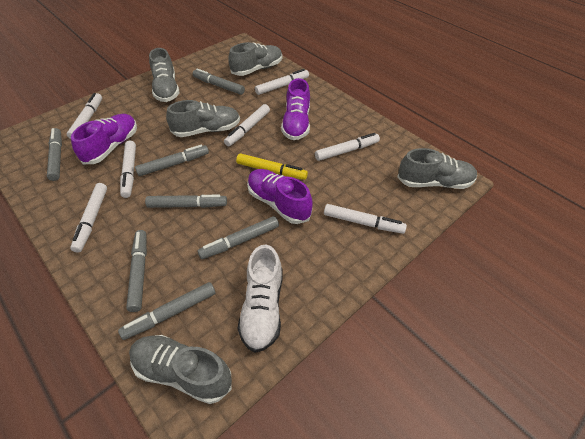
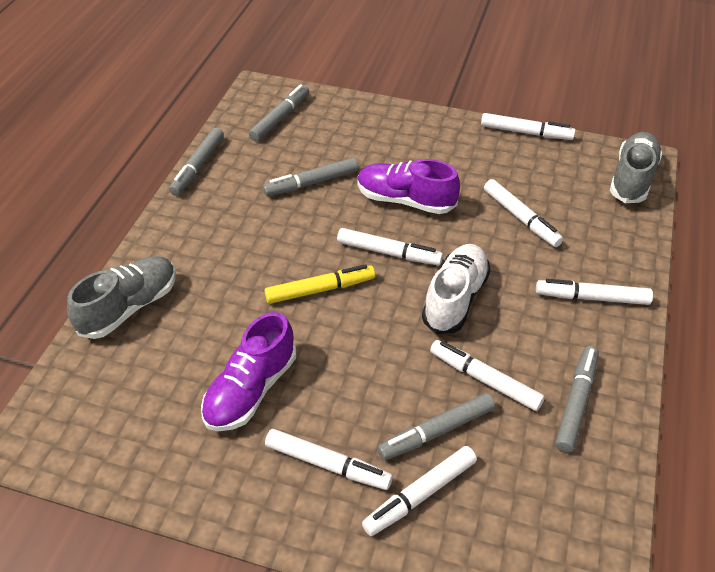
grey marker: [47,128,62,181] [118,282,215,340] [126,230,147,312] [135,145,209,176] [145,195,227,208] [193,69,245,95] [197,216,279,259] = 7 -> [169,128,224,196] [249,84,309,142] [263,158,358,196] [378,393,495,460] [555,346,599,453] = 5
grey shoe: [129,335,232,404] [149,48,180,102] [166,100,240,137] [228,42,282,76] [397,148,477,189] = 5 -> [67,256,176,339] [610,132,663,203] = 2
purple shoe: [71,114,137,164] [247,169,313,224] [281,78,310,140] = 3 -> [201,312,296,431] [358,159,460,214] = 2

